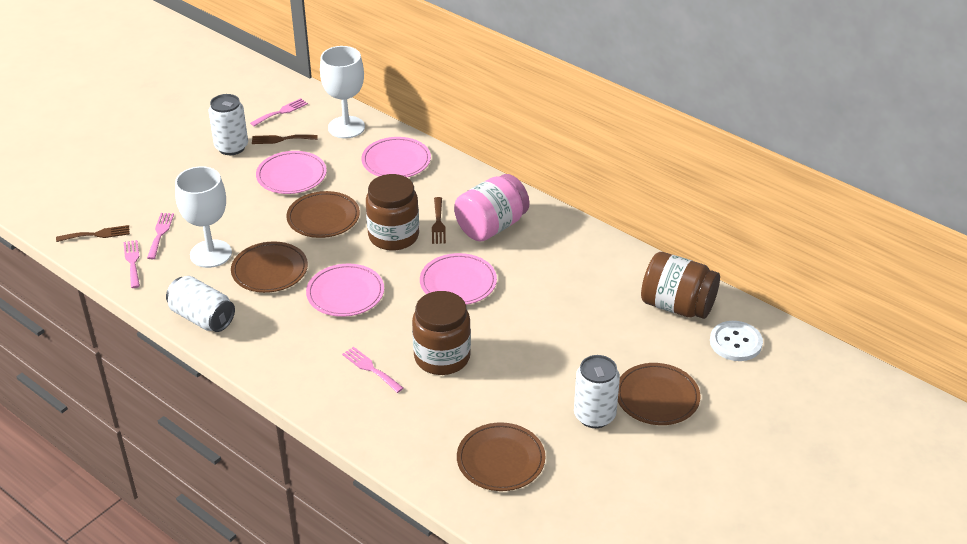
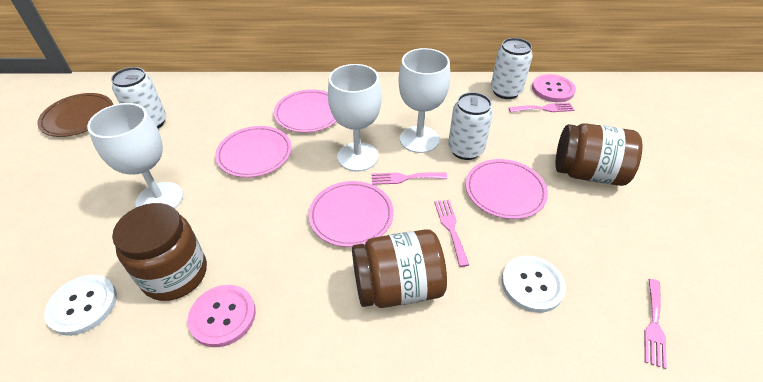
brown fork: [56,225,130,242] [252,135,318,144] [432,197,446,244] = 3 -> none = 0
brown plate: [231,241,308,293] [286,191,360,238] [457,422,545,491] [618,363,700,425] = 4 -> [37,93,113,137] = 1
pink button: none = 0 -> [188,285,256,347] [532,74,576,102] = 2
pink jar: [454,174,529,242] = 1 -> none = 0
white button: [710,321,763,361] = 1 -> [44,275,117,336] [501,256,566,313] = 2
white goblet: [175,166,232,268] [320,46,365,138] = 2 -> [87,103,183,208] [328,64,382,172] [398,48,450,153] = 3

